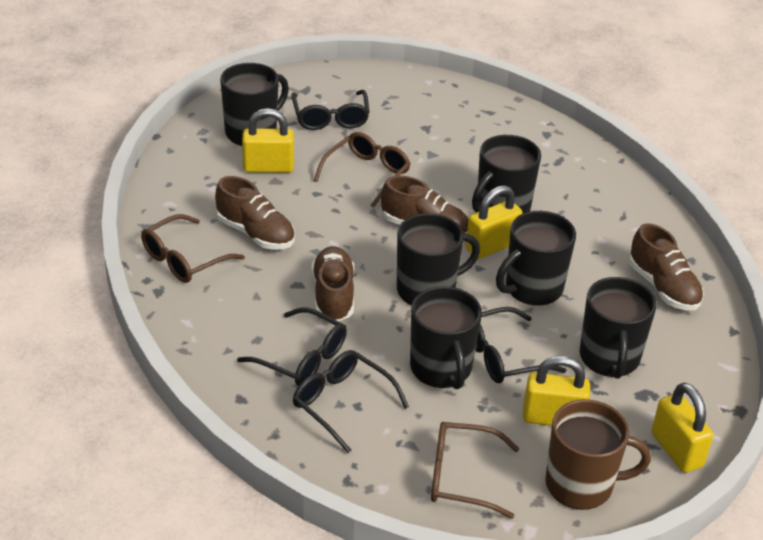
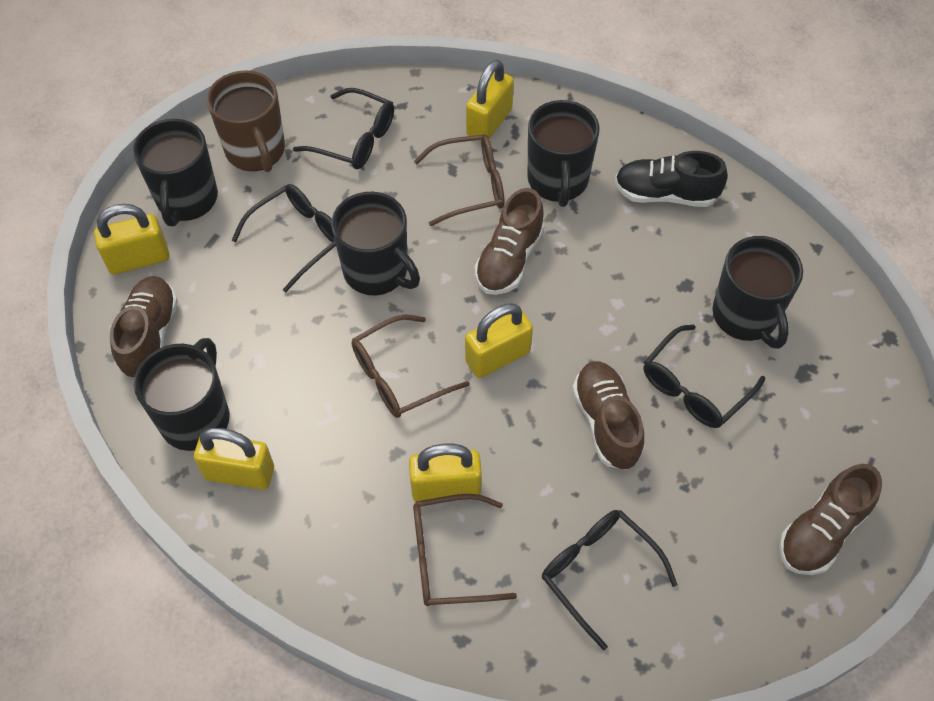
black mug: [220,63,289,146] [397,213,480,306] [410,286,482,389] [472,135,541,214] [496,211,576,306] [580,277,657,379] = 6 -> [133,119,218,226] [134,338,230,451] [331,192,420,296] [528,100,599,207] [712,236,803,349] = 5
black shoe: none = 0 -> [615,151,728,207] = 1
yellow padlock: [242,108,294,173] [466,185,522,259] [523,356,590,426] [652,383,713,473] = 4 -> [94,204,169,274] [194,428,274,490] [409,444,482,501] [465,303,533,378] [466,59,514,142] = 5

